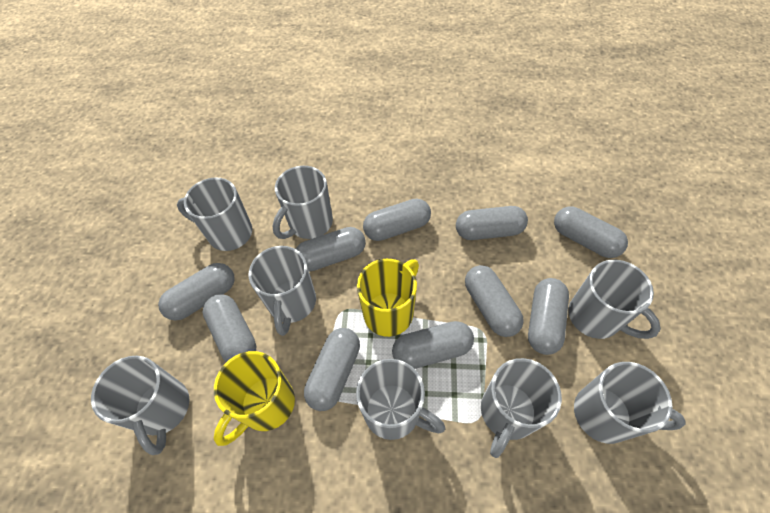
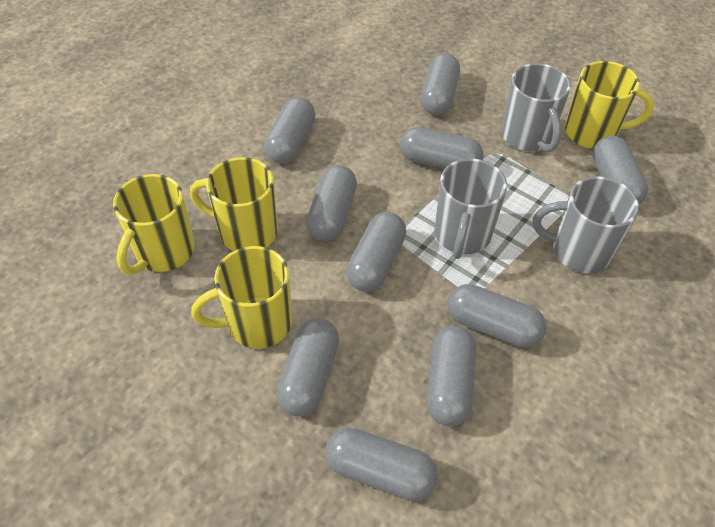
grey mug: [91,356,190,455] [177,177,252,251] [249,246,316,336] [272,166,333,239] [356,359,445,440] [481,358,562,458] [568,260,661,339] [574,362,686,444] = 8 -> [434,158,507,259] [501,63,571,152] [533,176,639,273] = 3
yellow mug: [214,351,295,446] [357,259,419,337] = 2 -> [113,174,195,275] [190,157,278,251] [191,246,292,349] [565,61,654,149] = 4

